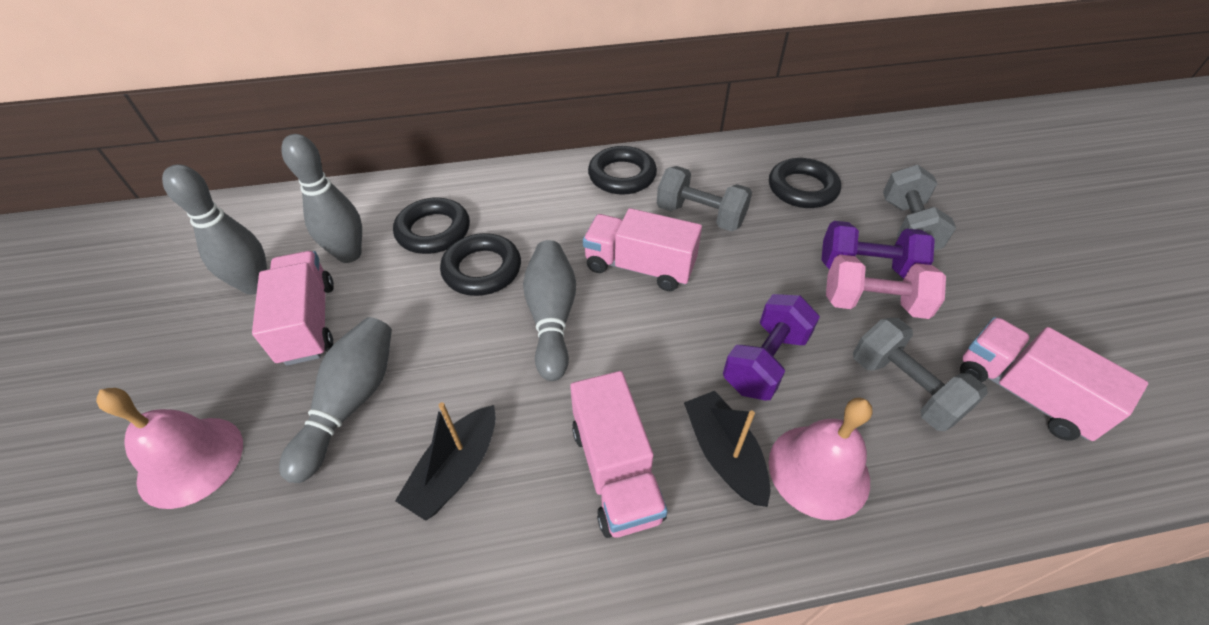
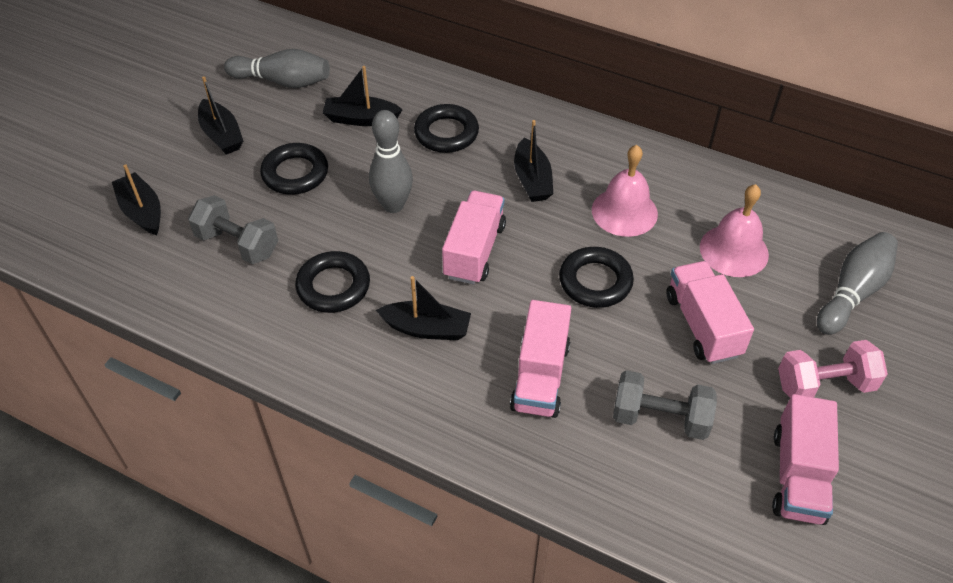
black boat: [395,402,496,521] [684,391,770,507] = 2 -> [112,164,161,235] [198,76,243,154] [322,66,403,126] [376,276,471,340] [514,120,553,202] = 5
grey bowling pin: [162,164,267,295] [279,317,392,483] [281,134,362,263] [523,240,576,381] = 4 -> [224,49,330,88] [369,110,413,213] [817,232,898,335] = 3
grey dumbbell: [657,166,752,231] [853,318,988,431] [883,165,956,250] = 3 -> [188,195,278,264] [613,370,717,440] = 2
purple dumbbell: [723,294,820,400] [821,221,935,279] = 2 -> none = 0

